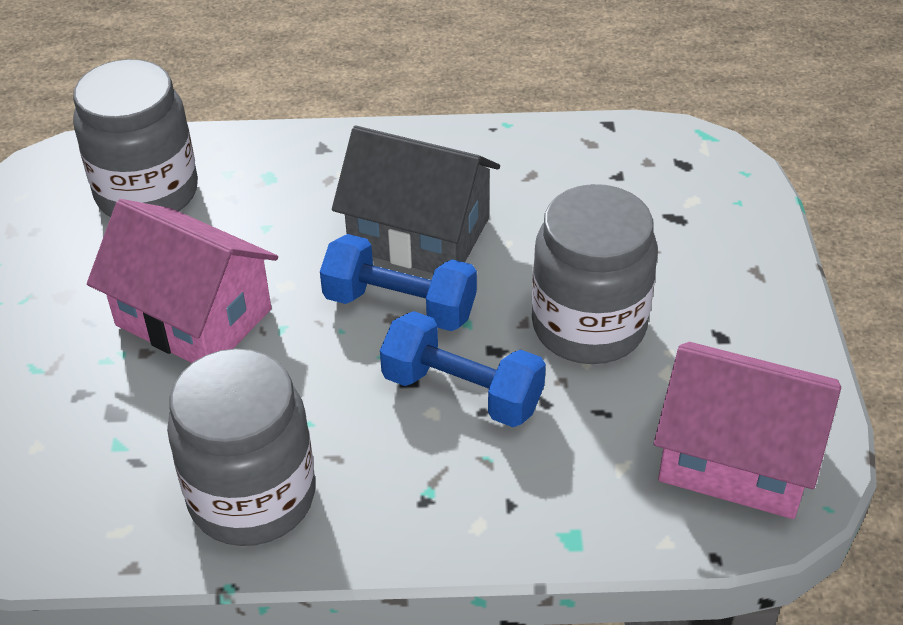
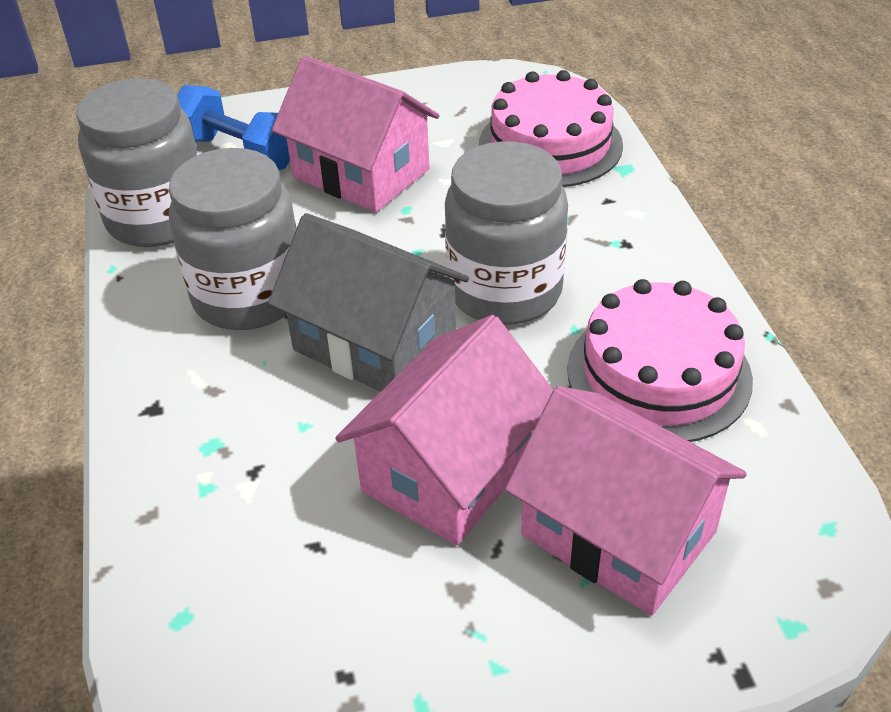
blue dumbbell: [320,234,477,331] [380,311,546,427] = 2 -> [177,85,290,170] = 1
pink cake: none = 0 -> [479,70,623,187] [567,279,753,442] = 2
pink house: [87,199,278,363] [654,342,841,519] = 2 -> [272,56,440,212] [335,315,553,545] [505,386,747,616] = 3

